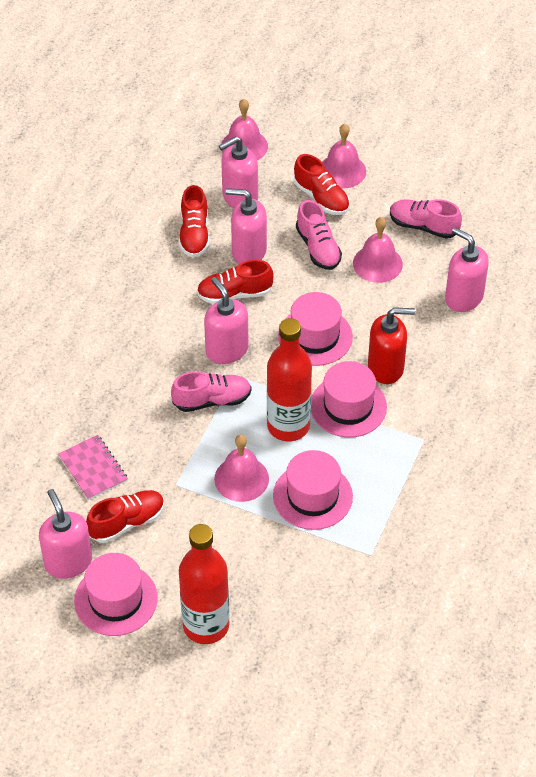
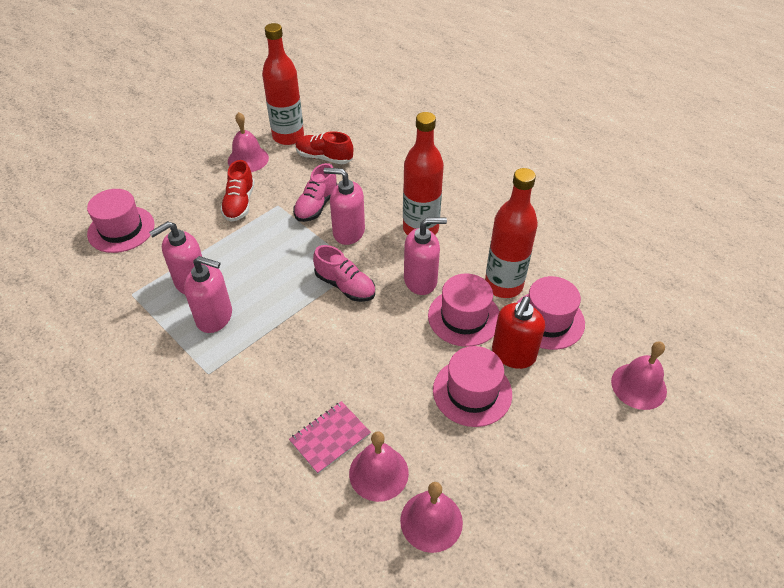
pink shoe: [171,371,252,412] [296,200,342,270] [390,199,462,239] = 3 -> [293,163,338,222] [313,245,375,302] = 2
pink soap dispenser: [39,489,92,579] [204,277,249,364] [219,136,258,208] [226,188,267,264] [445,228,489,312] = 5 -> [149,221,204,295] [184,256,232,333] [324,168,365,245] [404,218,447,295] = 4
red bottle: [179,524,230,644] [267,318,312,442] = 2 -> [262,23,304,145] [403,112,444,235] [485,168,538,298] = 3
red shoe: [86,490,165,543] [179,185,210,257] [197,260,274,304] [294,154,350,215] = 4 -> [220,160,255,222] [295,131,353,164] = 2

